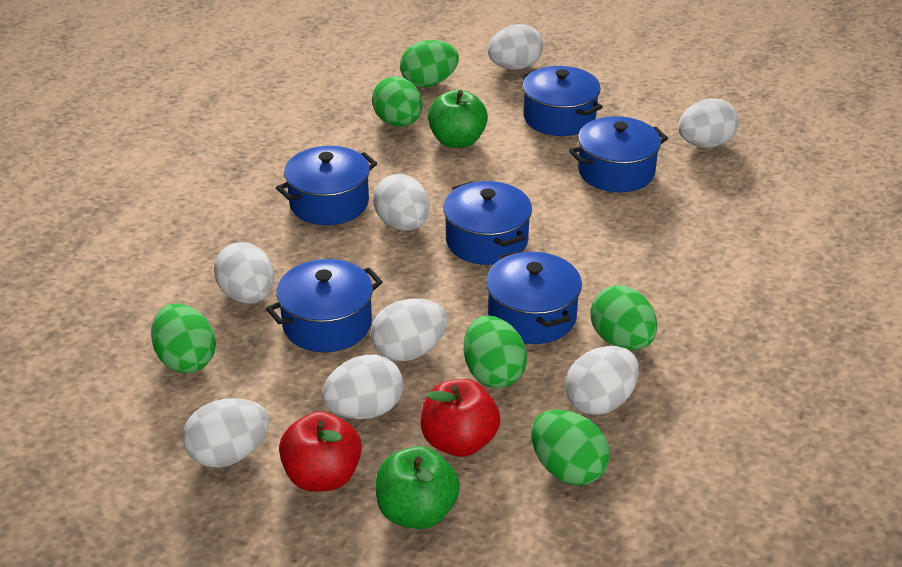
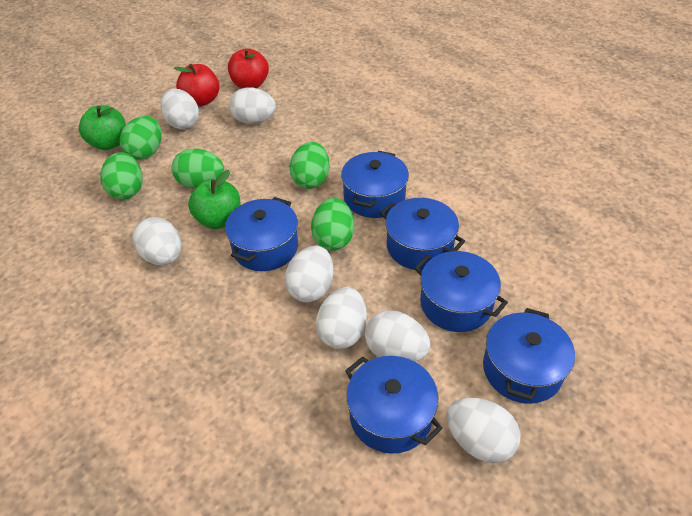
green egg: [151,304,216,373] [372,76,422,127] [400,40,459,87] [464,316,527,388] [531,409,610,485] [590,286,657,350] = 6 -> [101,152,143,199] [120,116,162,160] [172,149,224,188] [290,142,330,189] [311,198,354,251] = 5
white egg: [183,398,269,468] [214,242,274,304] [322,355,403,419] [371,299,448,361] [373,174,430,231] [488,24,543,70] [565,346,639,415] [678,98,739,148] = 8 -> [132,217,181,265] [160,89,199,129] [229,87,276,124] [285,245,333,302] [316,287,367,349] [365,310,431,362] [447,398,520,463] = 7

